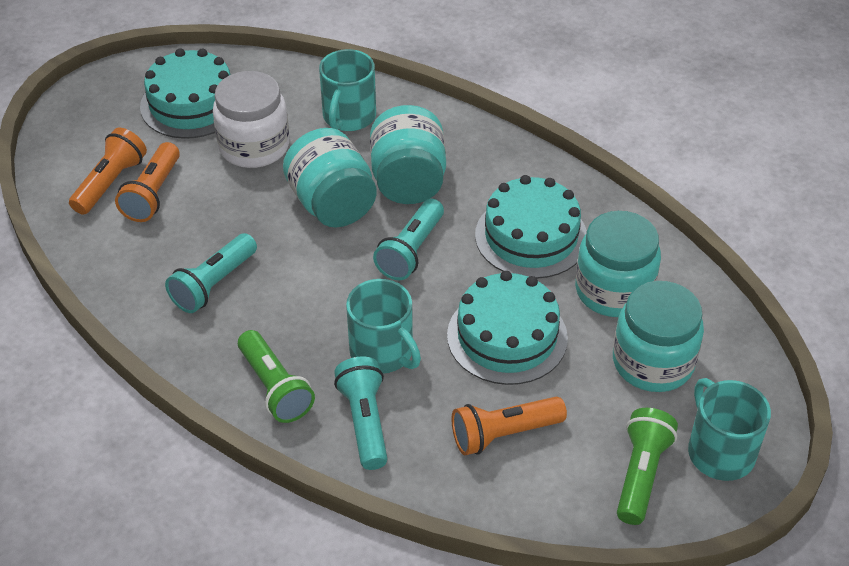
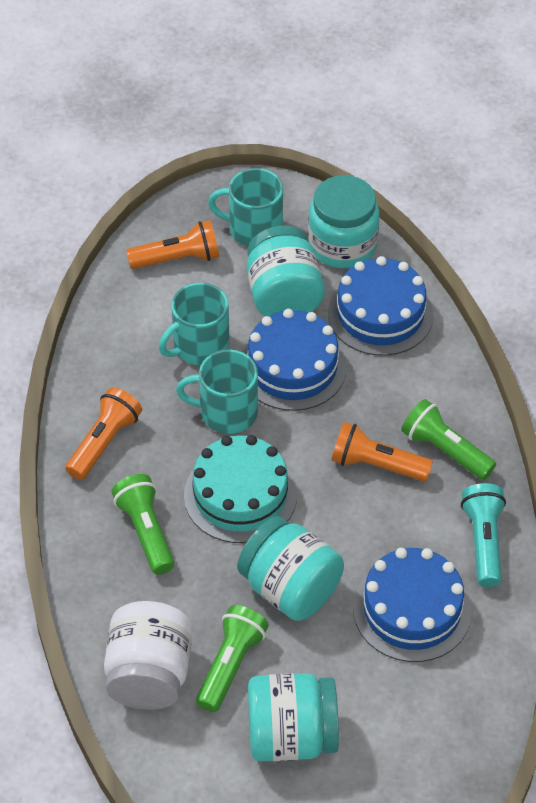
blue cake: none = 0 -> [242,309,347,411] [328,256,433,356] [353,548,472,662] = 3
green flashlight: [238,330,315,423] [617,408,678,525] = 2 -> [111,474,174,575] [196,605,269,712] [401,399,496,480] = 3
turquoise cake: [140,48,231,139] [447,271,568,385] [475,175,587,279] = 3 -> [184,435,297,543] = 1
turquoise flashlight: [165,233,257,313] [334,356,387,470] [373,199,444,280] = 3 -> [461,483,506,587] = 1

